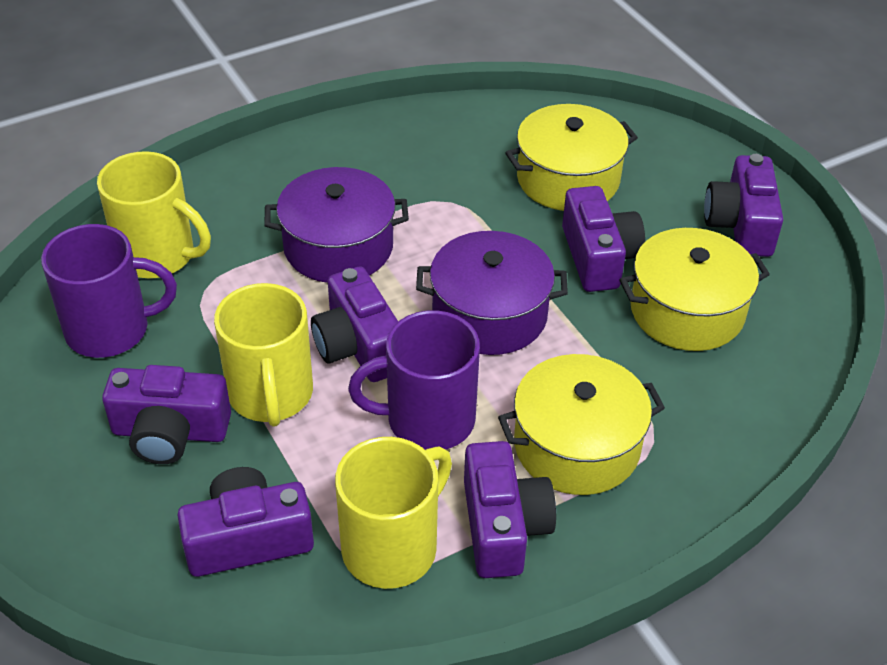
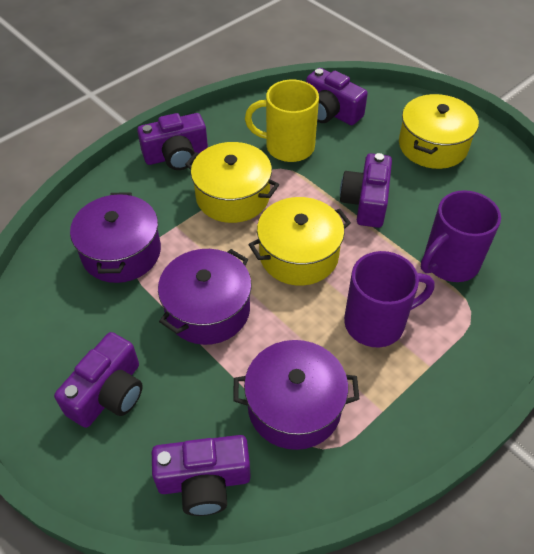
purple camera: [102,365,231,464] [177,467,314,577] [311,267,398,382] [464,441,556,578] [562,186,645,292] [704,154,783,257] = 6 -> [54,332,143,428] [137,113,208,170] [152,435,251,516] [306,68,368,125] [340,153,392,228] = 5
purple pot: [264,167,409,283] [416,231,568,355] = 2 -> [70,192,161,283] [158,249,252,345] [233,340,360,450] = 3
yellow mug: [97,151,211,279] [214,283,313,427] [335,437,452,589] = 3 -> [245,80,319,162] = 1

